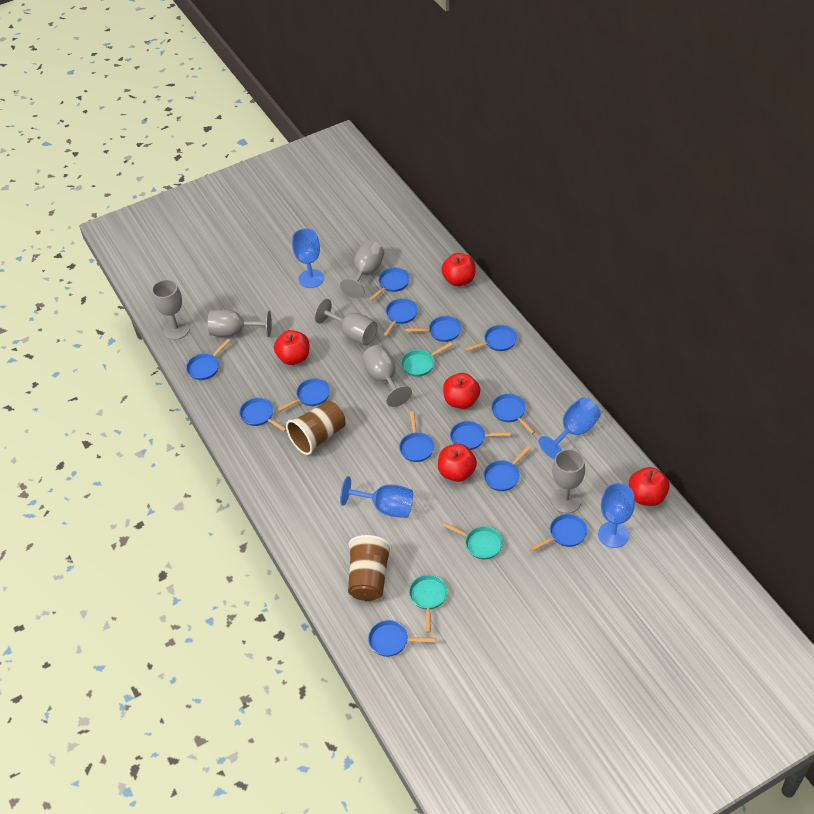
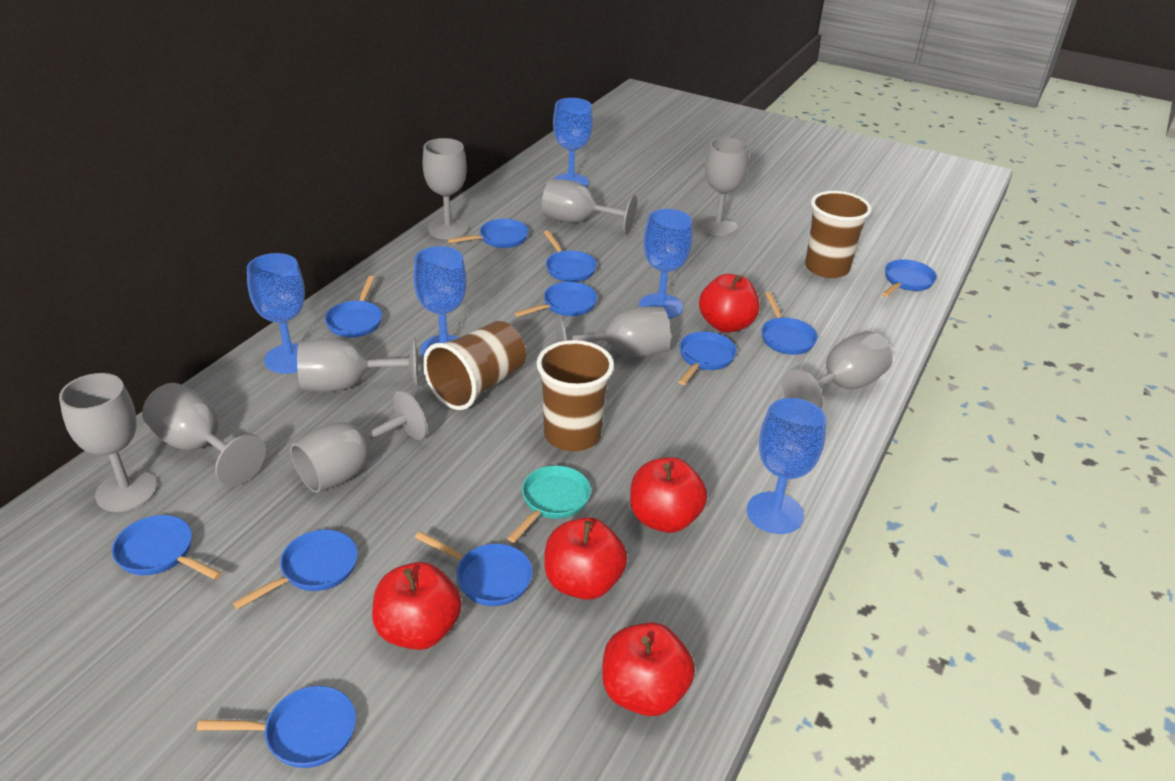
blue goblet: [292,228,324,288] [340,476,413,518] [539,397,601,459] [598,483,635,548] = 4 -> [247,253,305,374] [413,246,466,358] [553,98,593,187] [639,209,693,319] [747,398,826,534] = 5
blue pan: [186,339,231,380] [239,398,286,432] [277,378,330,412] [368,620,436,657] [369,268,410,301] [383,298,418,336] [399,411,434,462] [405,316,461,342] [450,421,511,450] [464,325,517,352] [484,446,531,491] [491,394,535,434] [530,514,588,551] = 13 -> [112,515,222,580] [197,686,356,768] [233,530,358,609] [325,276,382,337] [415,531,533,606] [448,219,529,248] [515,282,597,317] [544,230,597,282] [679,331,737,385] [761,292,818,355] [882,259,937,297] = 11
brown cup: [286,401,345,455] [348,535,392,601] = 2 -> [423,321,526,410] [537,340,614,451] [805,191,871,278] = 3
grey goblet: [152,279,190,340] [208,309,272,337] [314,299,378,345] [340,240,384,298] [362,345,412,407] [551,449,585,513] = 6 -> [59,373,157,512] [142,383,266,486] [290,390,427,493] [297,337,418,392] [423,138,468,240] [542,179,637,235] [555,306,671,357] [699,137,749,236] [782,331,893,409] = 9
turquoise pan: [401,342,453,377] [409,575,447,633] [442,522,503,559] = 3 -> [507,465,591,543] = 1

